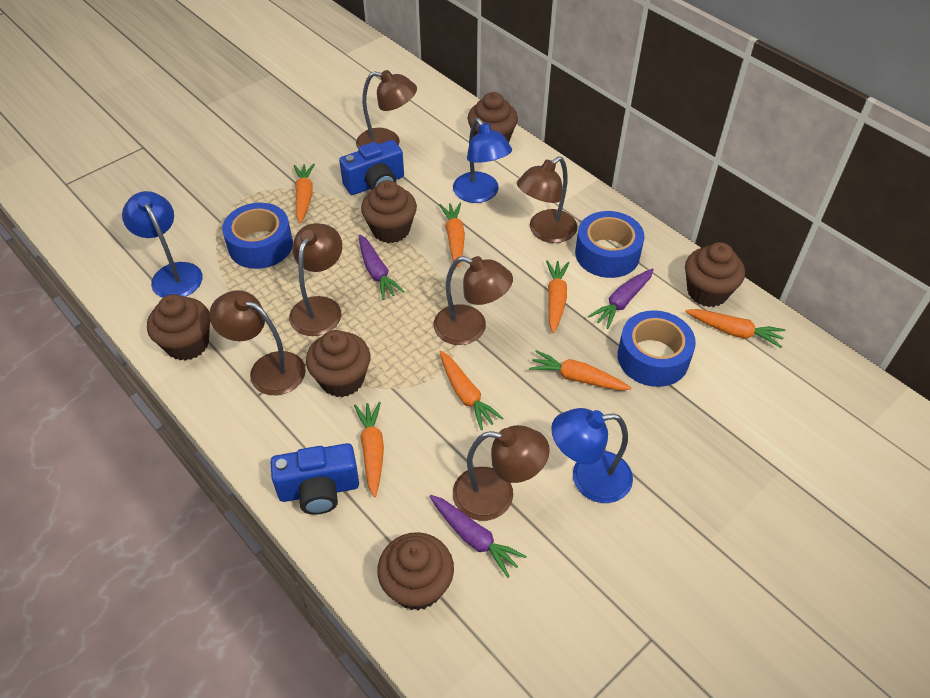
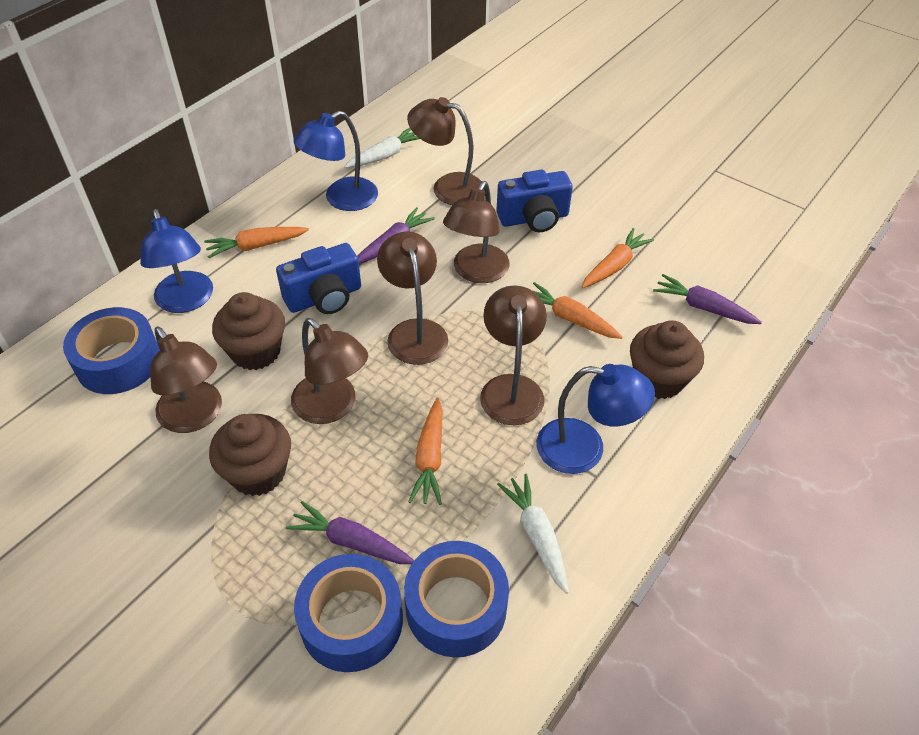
brown cupcake: [147,294,210,361] [306,330,371,397] [361,180,417,243] [377,532,454,610] [468,92,518,143] [685,242,745,307] = 6 -> [209,414,291,496] [212,292,285,370] [630,320,704,399] = 3
orange carrot: [294,164,315,223] [354,402,384,497] [439,203,465,267] [440,351,504,430] [529,350,632,390] [546,260,569,333] [685,309,785,348] = 7 -> [204,227,309,258] [408,398,443,505] [533,282,623,339] [581,228,654,288] = 4
white carrot: none = 0 -> [344,128,420,168] [497,473,569,594] = 2

